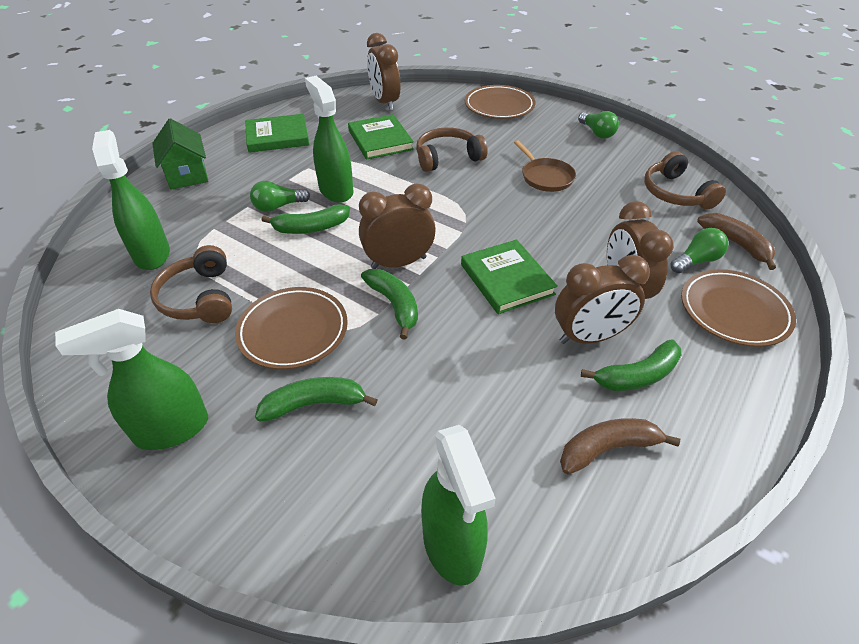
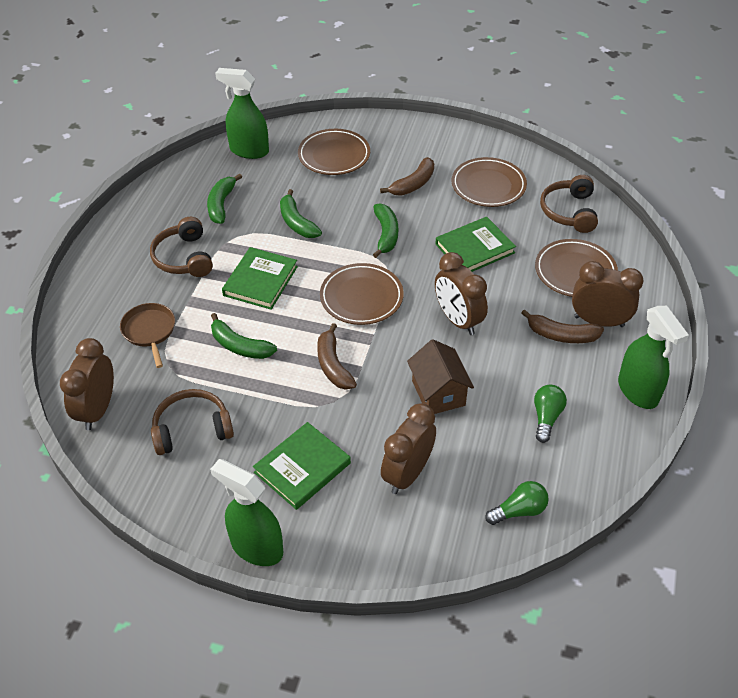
brown banana: [560,418,680,475] [697,213,776,270] = 2 -> [317,323,357,390] [380,157,434,195] [521,309,604,343] = 3
brown house: none = 0 -> [407,339,474,414] = 1
brown plate: [235,287,348,369] [465,85,535,119] [681,269,796,347] = 3 -> [298,129,370,175] [320,263,404,325] [452,157,527,207] [535,239,618,297] = 4
green house: [152,118,209,190] = 1 -> none = 0
green light bulb: [250,181,310,212] [578,111,619,139] [670,228,729,273] = 3 -> [485,481,549,525] [534,385,567,443] = 2
green spray bottle: [55,309,208,450] [92,130,170,270] [305,76,353,202] [421,425,496,586] = 4 -> [210,459,283,566] [215,68,269,159] [618,306,689,409] = 3

